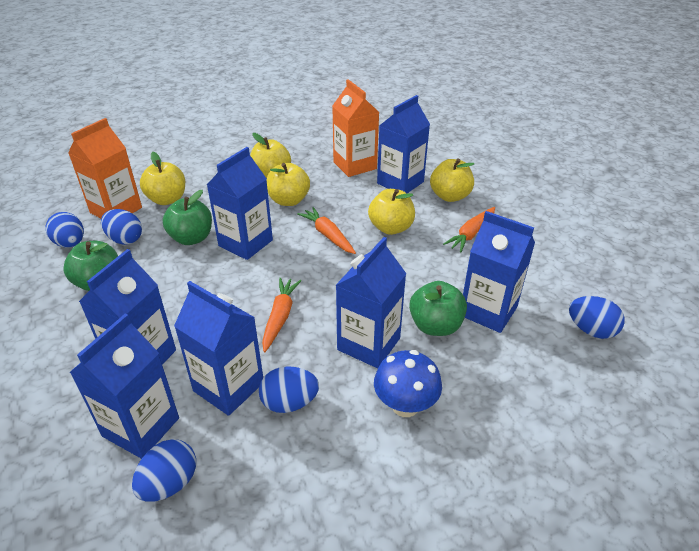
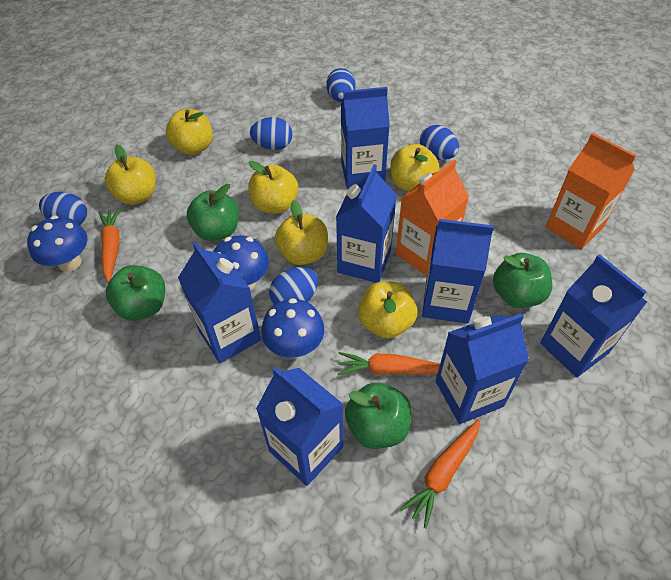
blue mushroom: [374,350,442,417] = 1 -> [27,215,87,272] [213,235,269,290] [261,298,324,358] = 3
green apple: [63,241,118,291] [163,190,212,245] [409,281,467,336] = 3 -> [106,265,165,321] [187,184,239,241] [345,382,411,449] [493,253,552,308] = 4
yellow apple: [140,152,185,205] [250,133,291,178] [266,163,310,206] [368,189,415,235] [430,159,474,202] = 5 -> [105,145,156,205] [166,109,213,155] [249,161,298,214] [275,200,328,265] [358,282,417,339] [390,144,439,191] = 6

